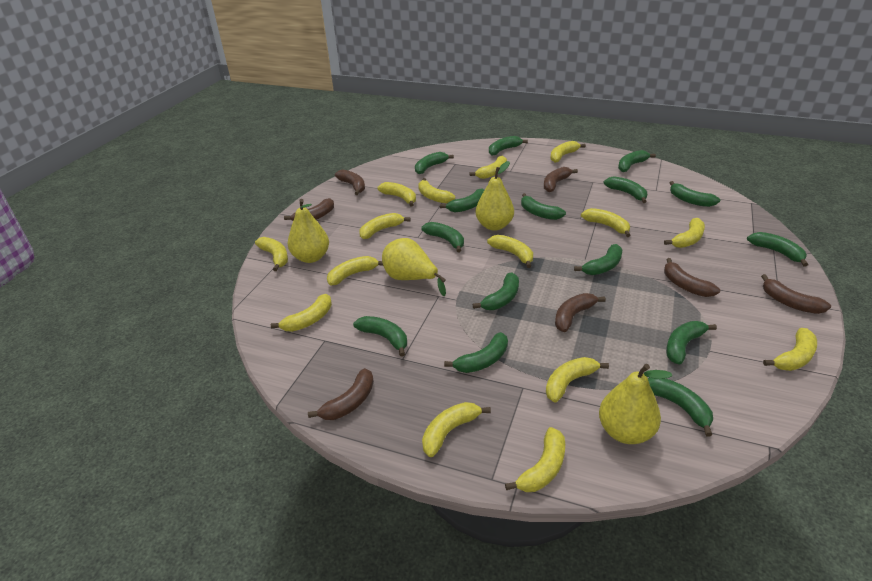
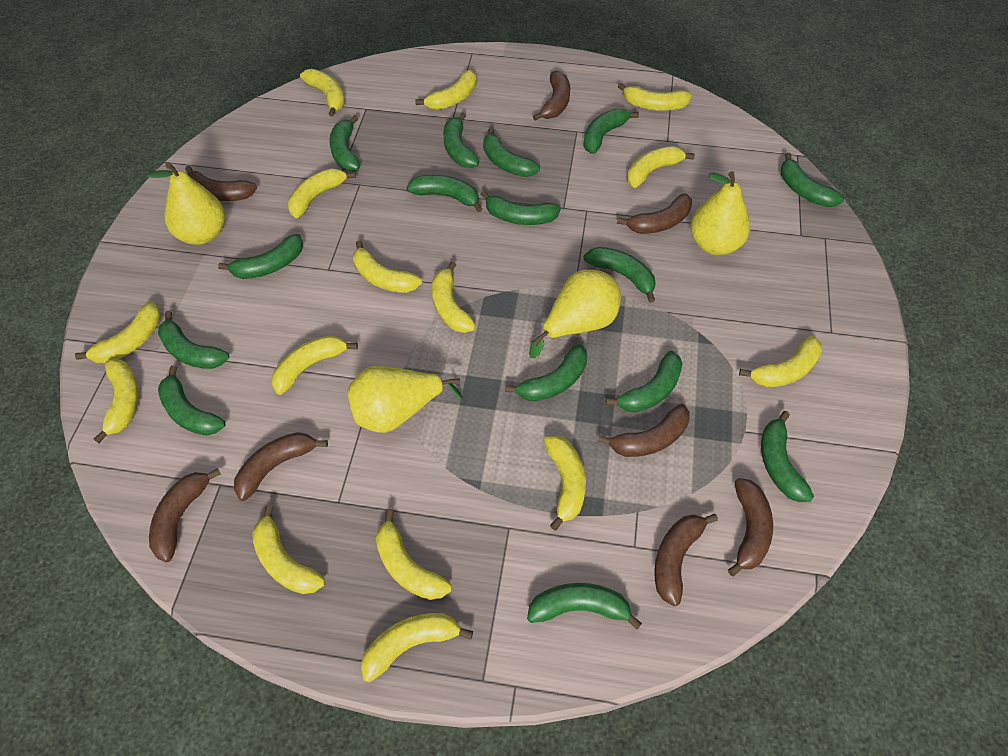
brown banana: [284,198,334,221] [308,368,374,420] [335,169,365,195] [544,167,578,192] [555,293,606,332] [664,258,720,297] [761,274,831,314] = 7 -> [149,468,221,562] [185,165,257,201] [234,432,328,501] [533,71,570,121] [598,404,690,457] [617,193,692,234] [654,514,718,606] [728,478,773,576] = 8

